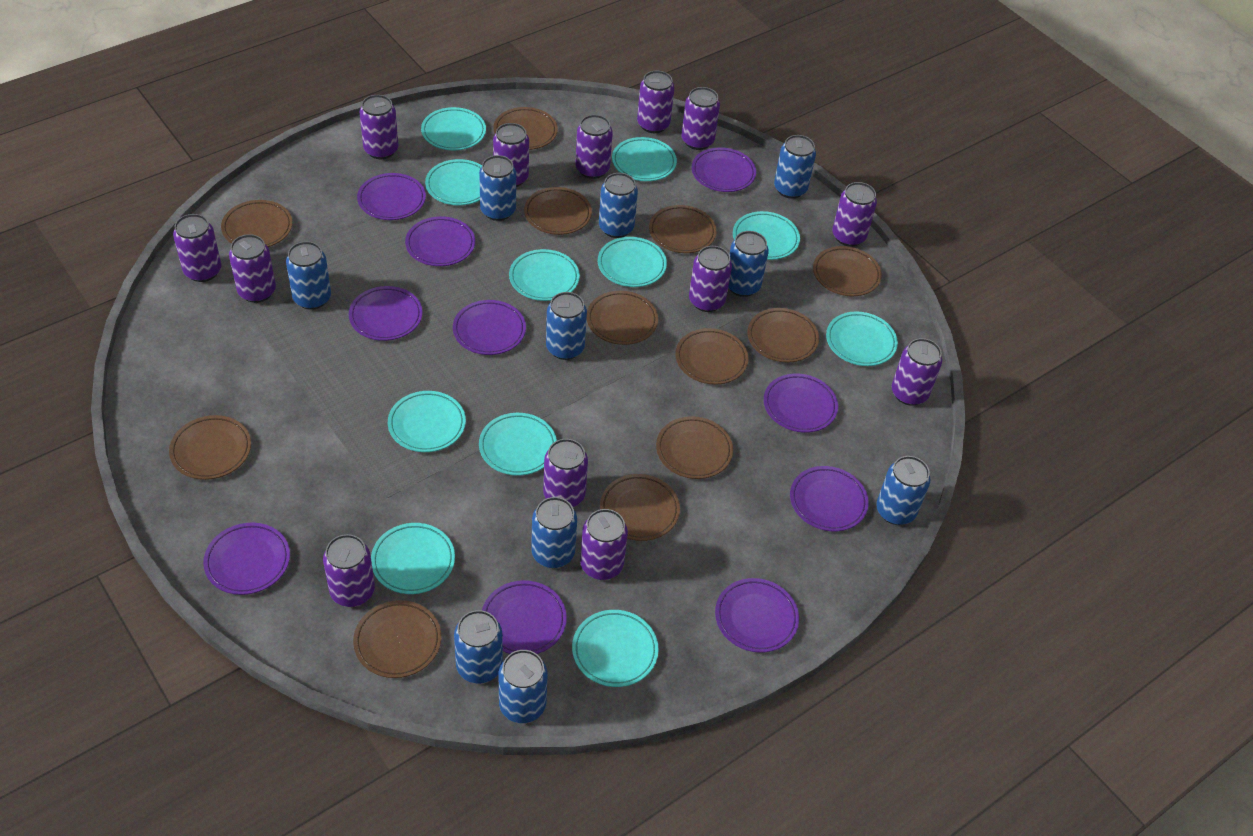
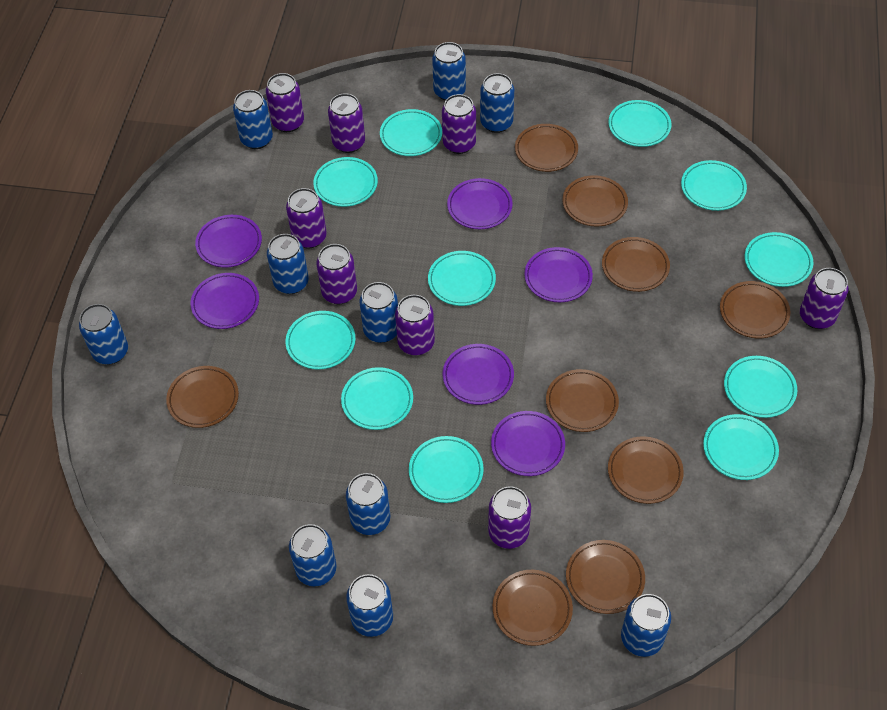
brown plate: [169,415,251,480] [221,200,293,247] [353,600,441,678] [493,107,558,150] [524,187,592,235] [587,291,658,345] [600,474,680,541] [649,205,717,253] [656,416,733,479] [675,328,748,385] [747,308,819,363] [813,246,882,296] = 12 -> [166,366,239,428] [493,570,573,646] [515,124,578,172] [546,369,619,432] [562,175,628,227] [566,540,645,614] [602,237,670,292] [608,436,684,504] [720,281,790,338] = 9
purple can: [173,214,221,282] [229,234,276,303] [323,534,375,607] [360,95,398,159] [493,123,529,187] [543,439,588,507] [575,115,613,179] [580,509,628,580] [637,70,674,133] [681,87,720,150] [689,246,732,312] [832,182,877,247] [892,338,942,406] = 13 -> [266,73,304,132] [286,188,327,248] [316,244,357,304] [328,93,365,153] [395,295,435,356] [442,94,476,154] [488,486,531,549] [800,268,848,329] = 8
purple plate: [203,523,290,595] [349,286,422,341] [357,173,426,220] [405,217,475,266] [453,300,526,355] [482,580,567,654] [691,147,756,192] [715,578,799,653] [764,374,838,433] [790,466,869,531] = 10 -> [190,273,259,329] [195,215,262,268] [443,344,514,405] [447,178,513,229] [491,411,565,476] [524,247,593,302] = 6

